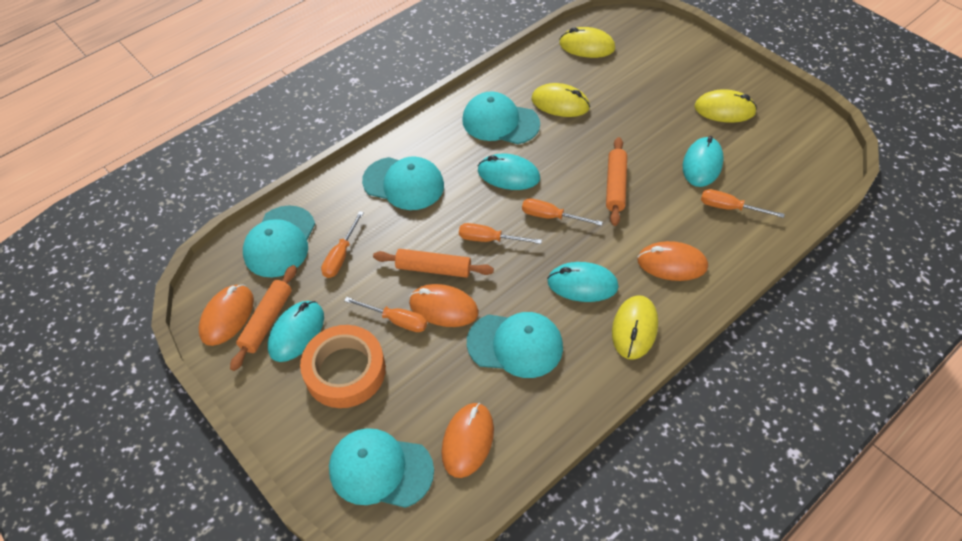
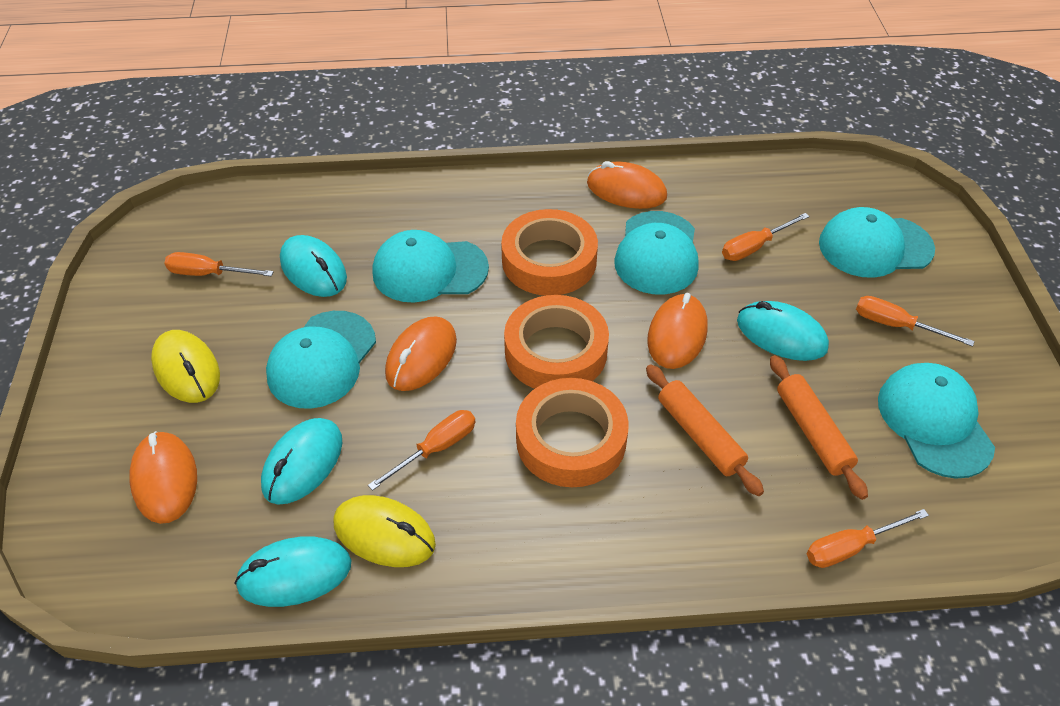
orange rolling pin: [230,265,297,371] [373,249,494,278] [606,137,627,226] = 3 -> [646,364,764,496] [770,355,868,500] = 2
orange tape: [300,325,386,408] = 1 -> [501,209,598,296] [504,295,609,389] [516,378,629,487] = 3
yellow mouse: [531,83,590,117] [559,27,615,58] [612,295,658,360] [694,89,757,123] = 4 -> [151,330,220,403] [333,495,436,567] = 2

